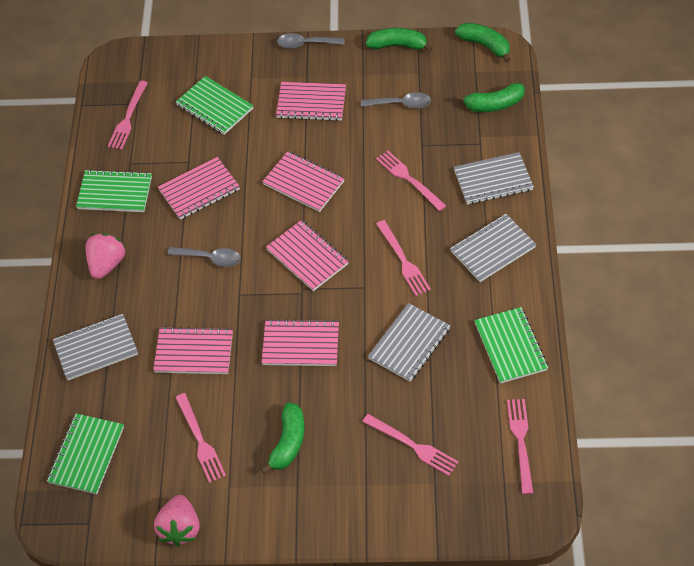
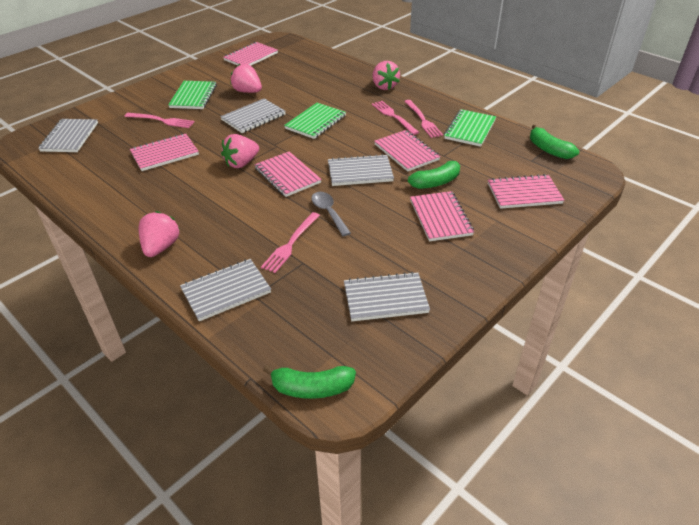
green banana: [261,402,305,474] [366,28,433,51] [455,23,510,62] [456,83,525,112] = 4 -> [263,365,356,399] [401,161,460,189] [530,125,579,159] = 3
green notebook: [47,414,124,494] [76,169,152,212] [176,76,253,135] [474,307,548,384] = 4 -> [168,81,217,109] [284,103,346,139] [444,109,496,147] = 3
grey notebook: [53,314,138,380] [368,303,450,382] [450,214,537,282] [454,152,534,205] = 4 -> [38,119,98,152] [180,259,271,321] [220,99,286,133] [328,154,394,186] [344,272,430,321] = 5
grey spoon: [167,247,241,267] [277,33,345,49] [361,92,431,109] = 3 -> [311,192,351,236] = 1
pink fork: [108,81,148,150] [175,393,226,483] [362,414,458,476] [376,150,446,211] [376,220,431,296] [507,399,533,494] = 6 -> [124,113,195,128] [261,212,320,273] [372,101,419,135] [404,100,443,138] = 4
pink strawberry: [85,233,125,279] [154,495,200,547] = 2 -> [139,211,180,257] [221,134,259,168] [230,64,262,93] [372,61,400,90] = 4

